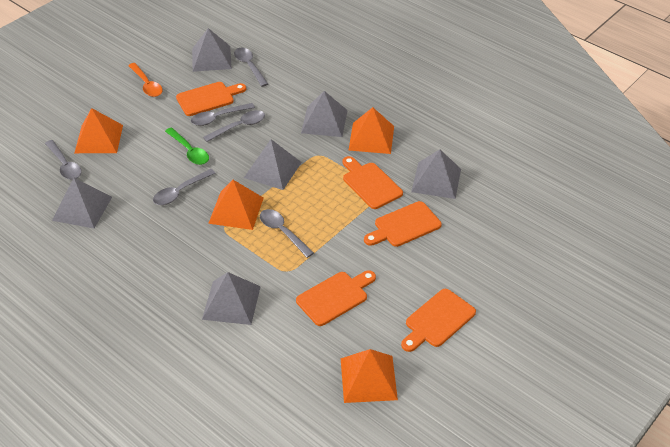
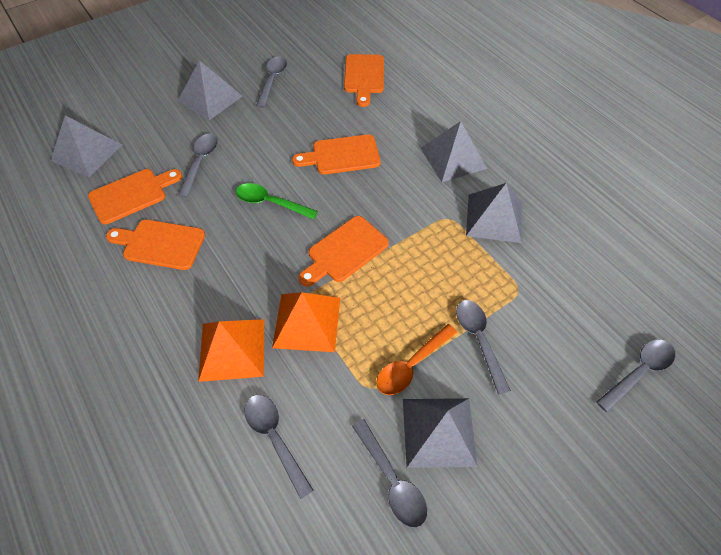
grey pyramid: [52,178,112,228] [192,28,232,72] [202,272,261,325] [244,139,302,190] [301,91,348,137] [411,149,461,199] = 6 -> [51,116,122,177] [178,60,242,120] [403,398,478,468] [420,121,487,182] [466,183,522,243] = 5
orange pyramid: [74,108,123,153] [208,180,264,230] [341,349,398,403] [349,107,394,154] = 4 -> [198,319,264,382] [272,292,340,352] = 2

